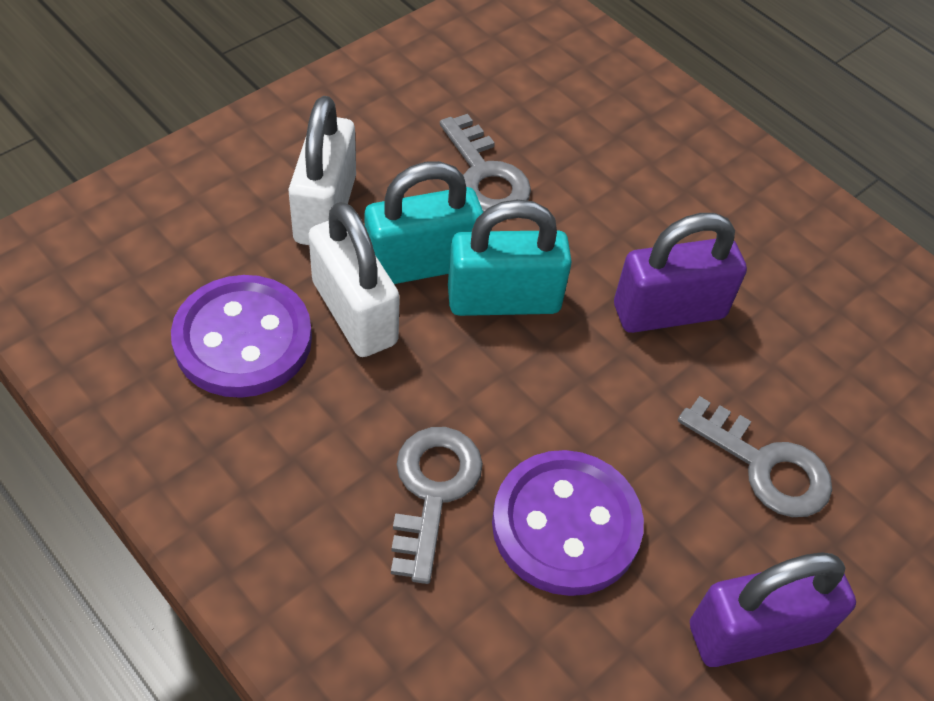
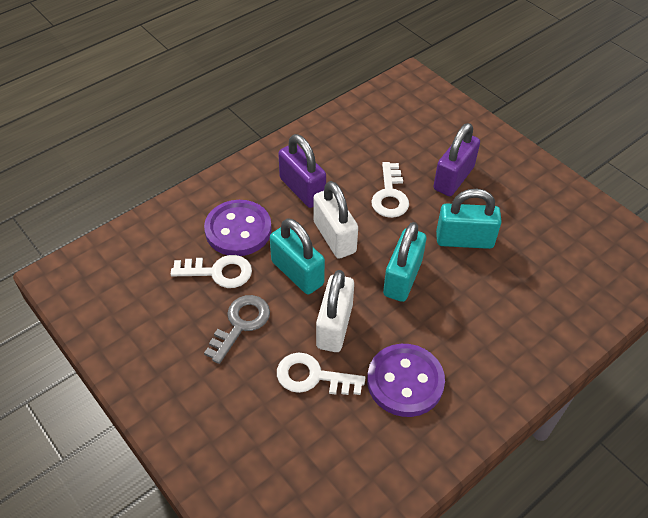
grey key: [391,427,483,584] [440,114,531,212] [678,396,832,517] = 3 -> [204,295,270,364] = 1
turquoise padlock: [364,161,483,284] [448,199,572,316] = 2 -> [270,218,325,294] [383,222,426,302] [436,189,502,249] = 3
white key: none = 0 -> [171,255,252,288] [277,352,365,395] [371,162,409,218] = 3

